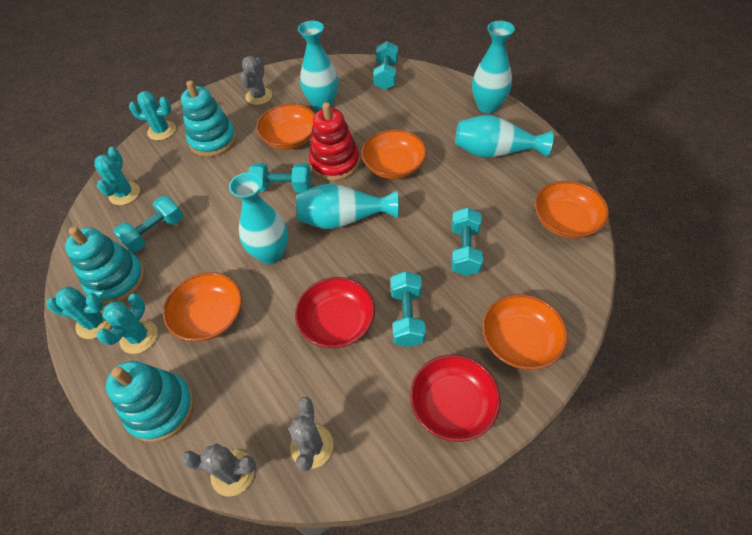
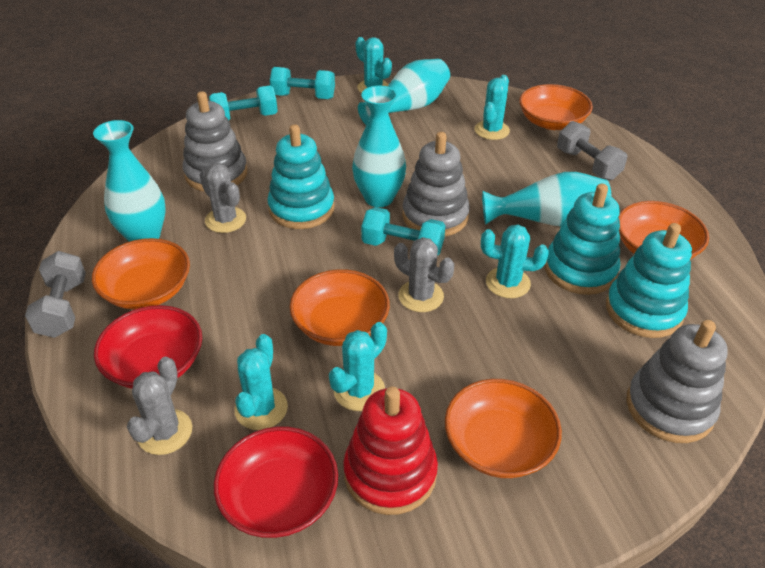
grey dumbbell: none = 0 -> [25,251,86,338] [557,121,627,180] = 2
grey stacking toy: none = 0 -> [183,91,248,192] [402,132,470,236] [626,320,728,443] = 3
turquoise cactus: [46,287,111,339] [95,147,140,205] [97,294,158,354] [129,91,176,140] = 4 -> [235,334,288,430] [329,322,387,411] [355,37,392,93] [475,75,510,140] [481,225,549,298] = 5
turquoise dumbbell: [113,196,183,252] [249,163,311,193] [373,41,398,90] [390,271,426,347] [451,207,483,276] = 5 -> [209,86,278,120] [270,67,335,99] [361,207,446,256] = 3
turquoise vase: [229,172,288,264] [296,184,399,229] [298,21,338,111] [455,115,554,158] [472,21,515,113] = 5 -> [93,120,166,242] [352,86,406,207] [358,59,450,125] [482,172,612,226] = 4

